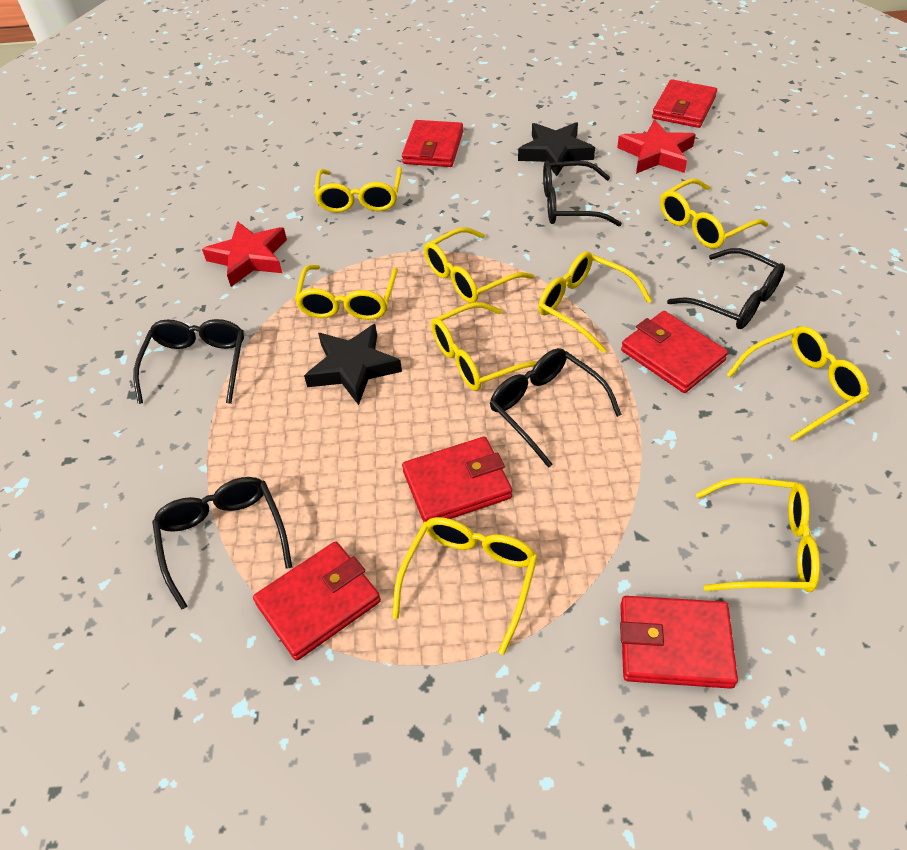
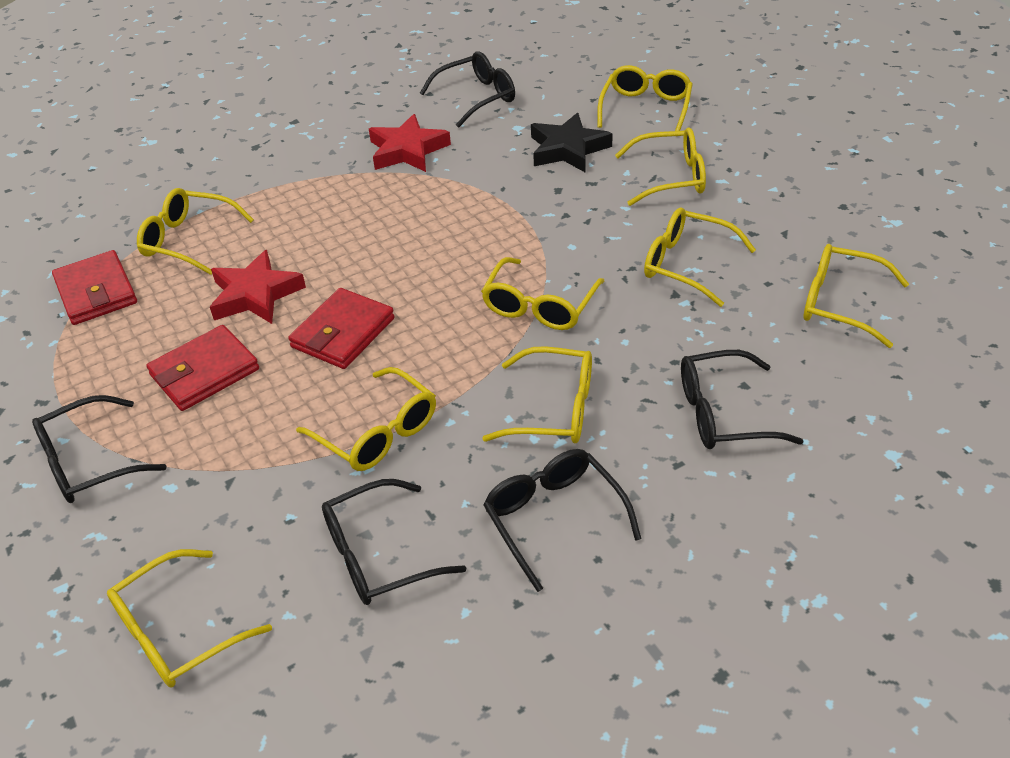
black star: [304,324,402,405] [518,122,595,176] = 2 -> [531,113,613,172] = 1
red wallet: [253,541,381,661] [402,120,463,167] [402,436,512,523] [620,596,738,689] [621,311,728,393] [652,79,717,128] = 6 -> [52,250,137,325] [146,325,259,411] [288,288,395,369] = 3

